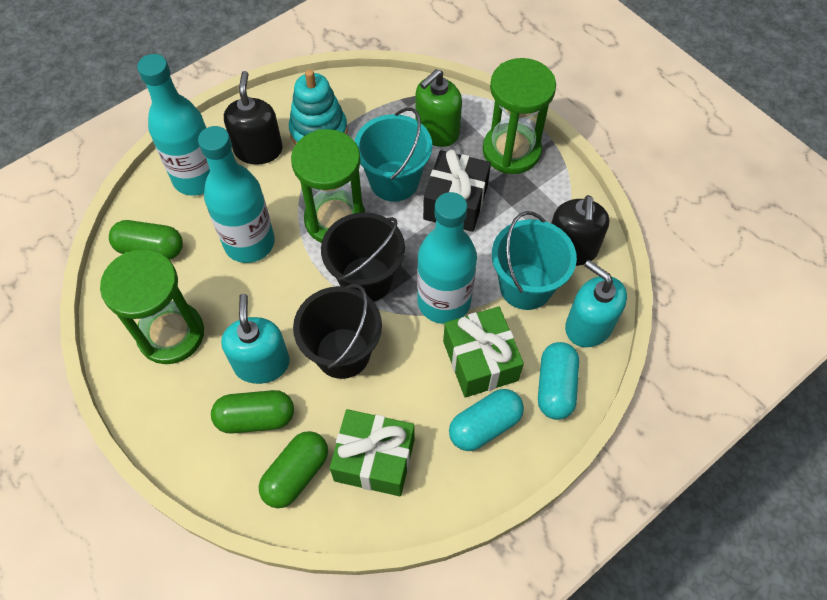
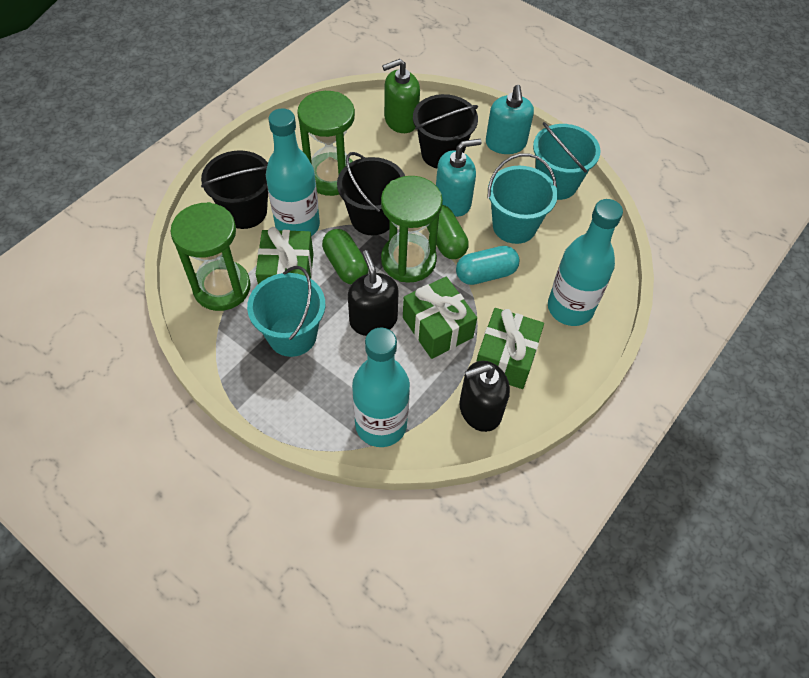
black bucket: [293,284,382,379] [321,212,405,301] = 2 -> [201,151,268,229] [337,152,405,235] [413,94,478,168] = 3
black gift: [423,150,491,232] = 1 -> none = 0
green capsule: [109,220,183,260] [211,390,294,434] [259,431,328,508] = 3 -> [322,229,368,284] [427,205,469,259] = 2
green gift: [330,409,415,496] [443,306,524,398] = 2 -> [256,227,314,284] [403,277,477,359] [476,308,544,389] = 3
turquoise bucket: [355,107,432,202] [492,211,577,310] = 2 -> [247,266,325,357] [488,153,558,244] [533,122,601,200] = 3
turquoise capsule: [449,389,524,451] [538,342,579,420] = 2 -> [456,246,519,285] = 1
turquoise stacking toy: [289,69,348,145] = 1 -> none = 0

